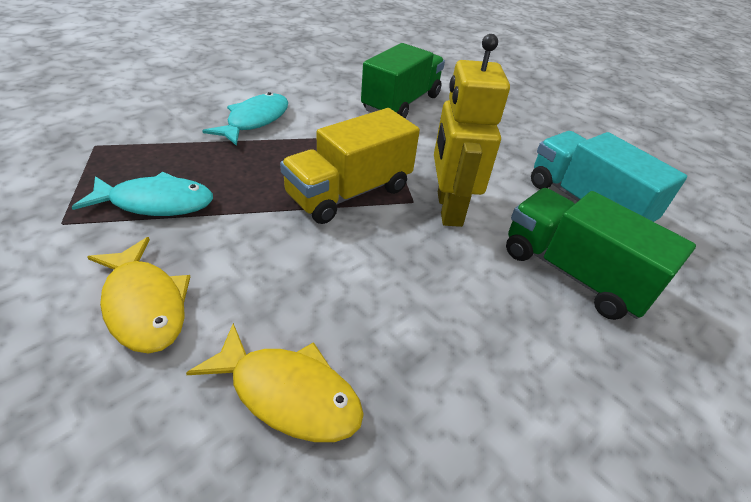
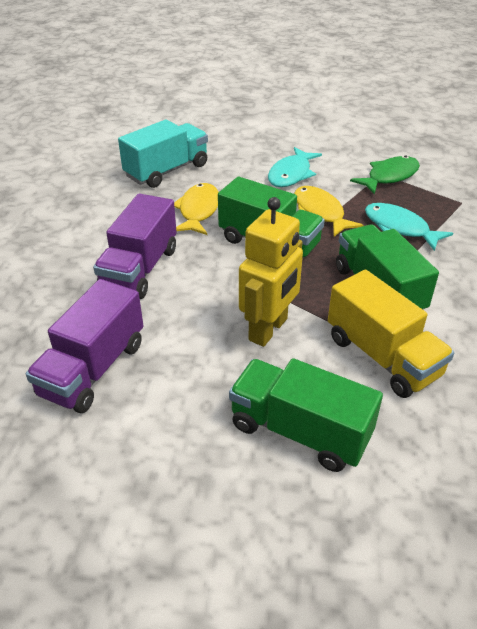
green fish: none = 0 -> [350,155,420,194] = 1
green truck: [361,43,445,118] [506,188,696,320] = 2 -> [218,177,325,259] [229,358,383,472] [336,224,439,309] = 3
purple truck: none = 0 -> [26,279,143,413] [93,193,177,299] = 2

